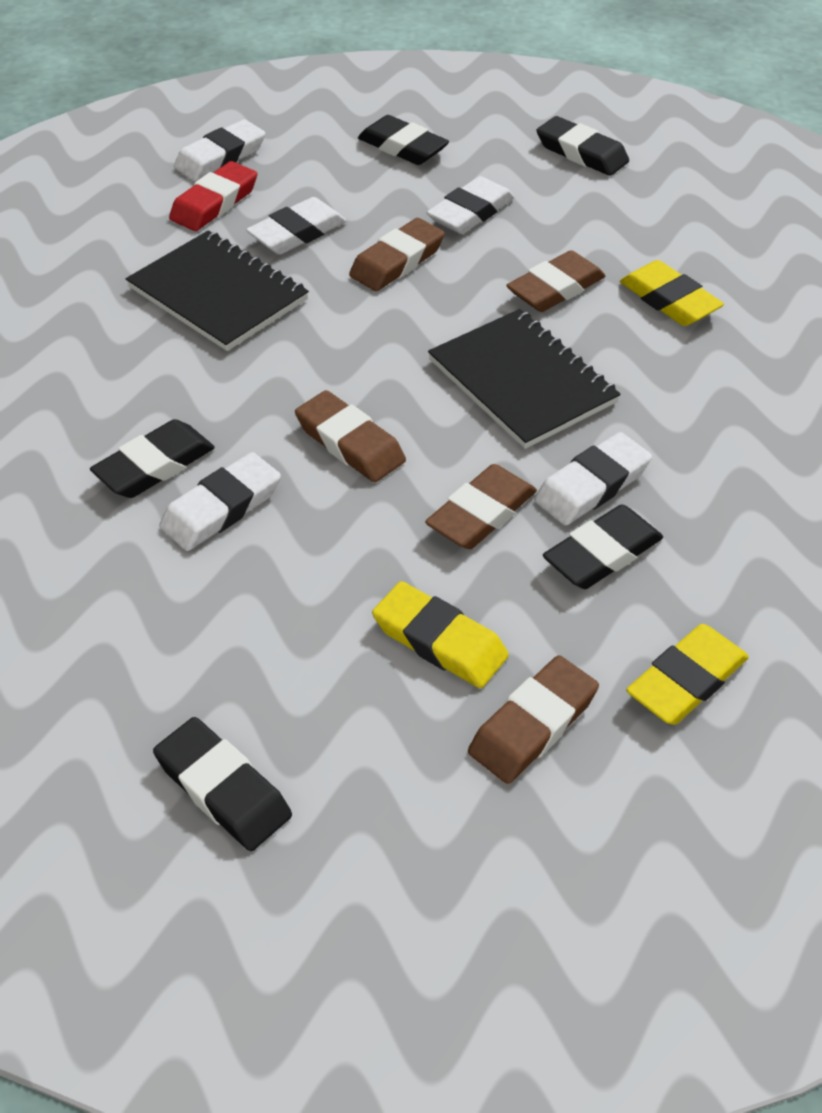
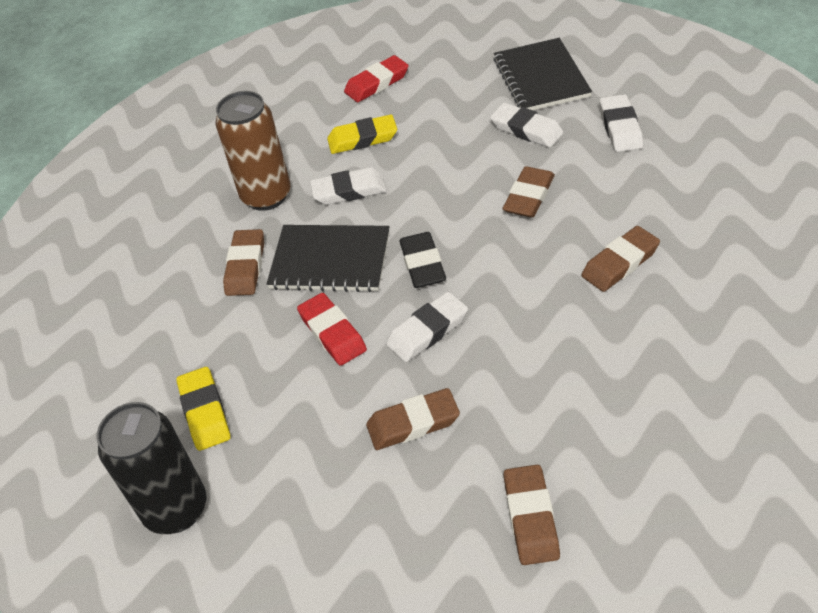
black can: none = 0 -> [97,402,207,534] = 1
black eraser: [90,419,215,498] [153,717,292,851] [358,115,449,165] [537,116,629,176] [543,504,663,589] = 5 -> [400,232,446,288] = 1
brown can: none = 0 -> [215,91,291,211] = 1
red eraser: [169,161,257,231] = 1 -> [297,293,367,366] [344,55,409,102] = 2
white eraser: [159,452,281,551] [174,119,265,181] [246,197,347,254] [427,176,515,234] [534,432,652,526] = 5 -> [310,167,387,205] [386,292,468,362] [490,103,564,148] [600,94,643,152] = 4
yellow eraser: [372,581,509,688] [620,260,724,326] [626,624,749,725] = 3 -> [176,367,231,451] [327,114,397,154] = 2

